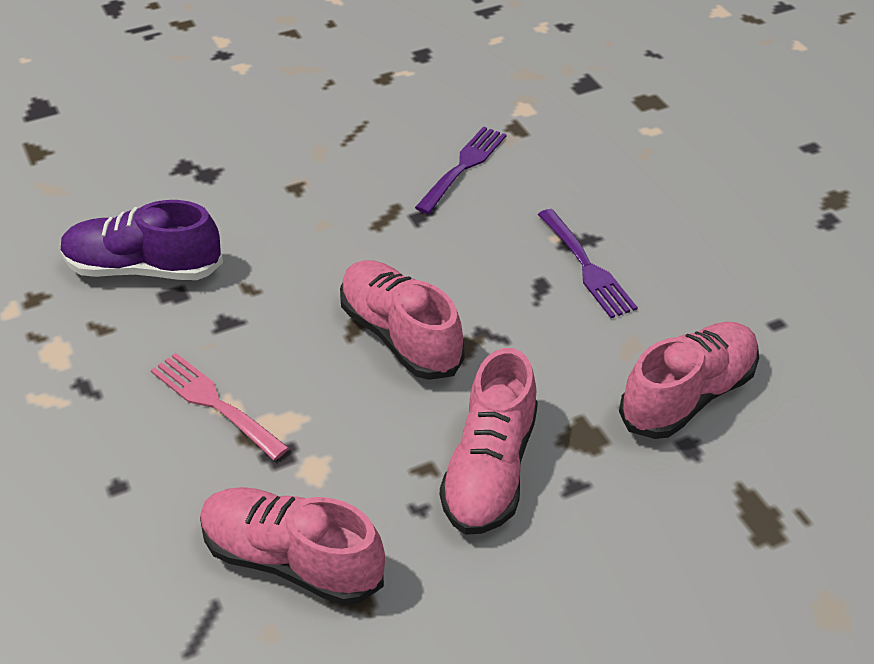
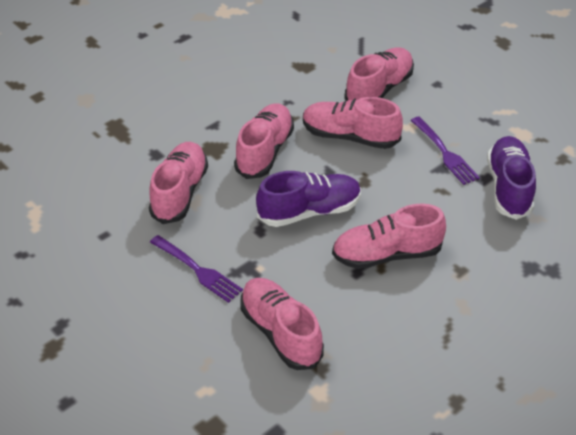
pink fork: [151,353,289,460] = 1 -> none = 0
pink shoe: [200,487,385,605] [340,260,464,380] [440,348,538,535] [619,322,759,439] = 4 -> [149,142,208,224] [234,103,294,179] [240,278,324,370] [303,97,403,149] [332,203,446,269] [345,47,414,101] = 6
purple shoe: [61,200,223,280] = 1 -> [256,171,361,227] [487,136,536,220] = 2

